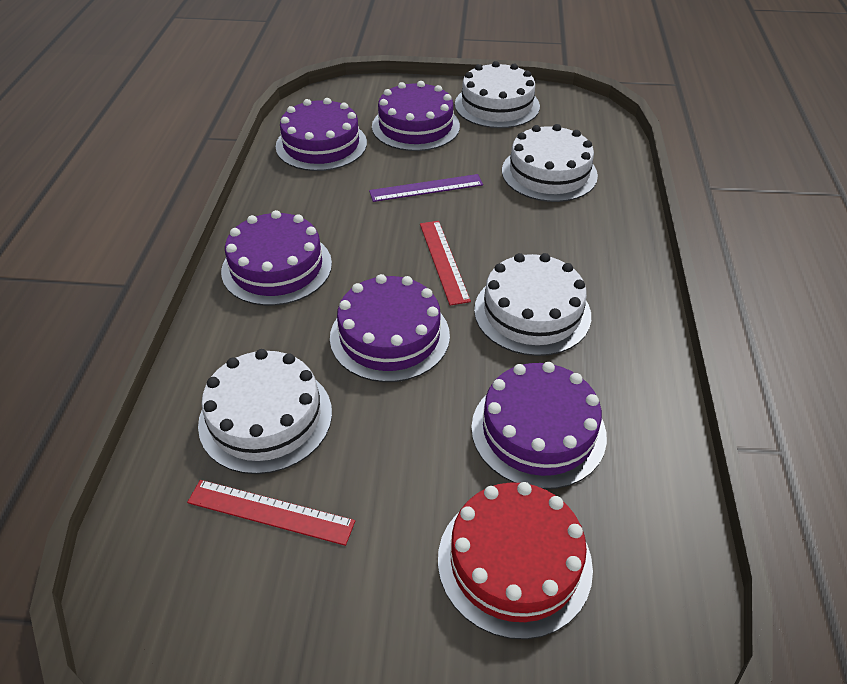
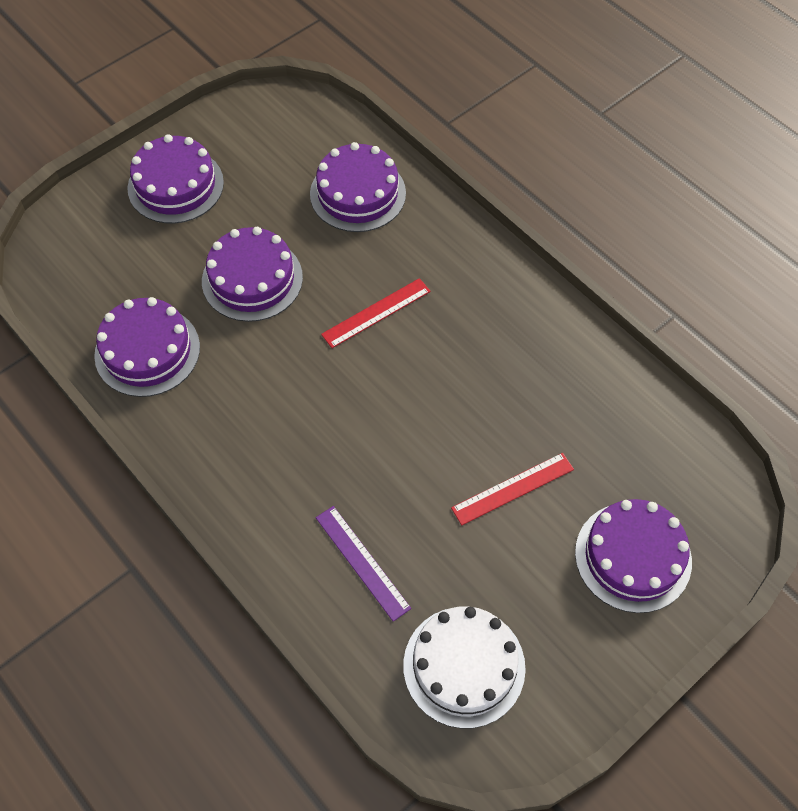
red cake: [438,482,593,639] = 1 -> none = 0
white cake: [198,349,332,474] [455,61,540,128] [474,253,591,356] [502,124,598,202] = 4 -> [403,606,526,729] = 1

